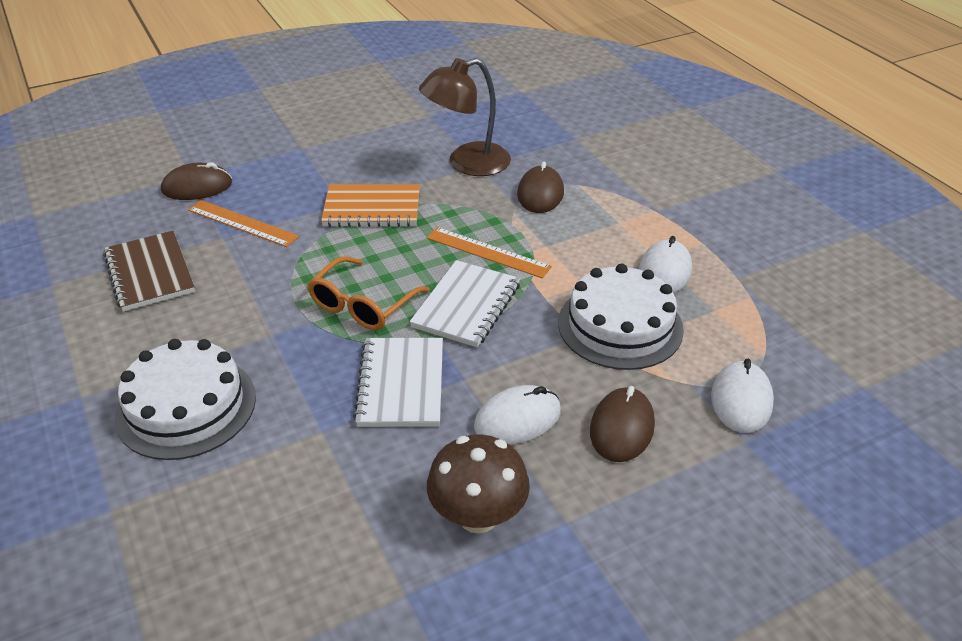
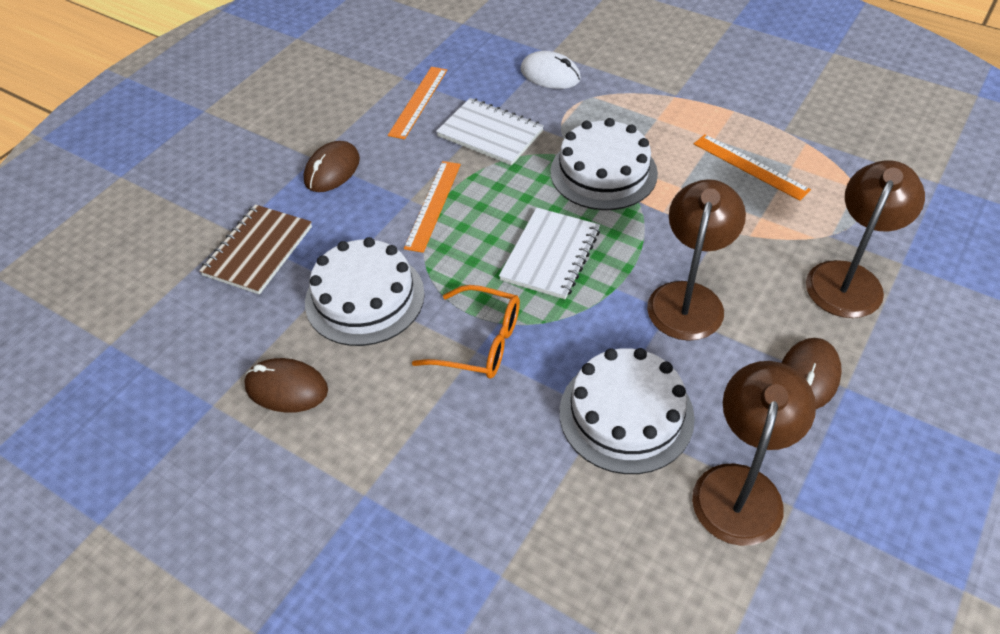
brown lamp: [419,58,511,176] = 1 -> [647,179,746,341] [692,361,816,546] [806,160,925,318] = 3
brown mushroom: [427,435,530,533] = 1 -> none = 0
orange notebook: [321,184,420,227] = 1 -> none = 0
orange ruler: [188,200,299,247] [426,227,552,278] = 2 -> [388,67,447,139] [404,161,461,253] [694,134,811,201] = 3
white cake: [115,339,256,460] [558,264,684,370] = 2 -> [305,237,425,346] [550,118,658,210] [560,348,695,474] = 3
white mouse: [474,385,561,445] [639,236,692,293] [711,359,774,433] = 3 -> [520,51,581,89] = 1

